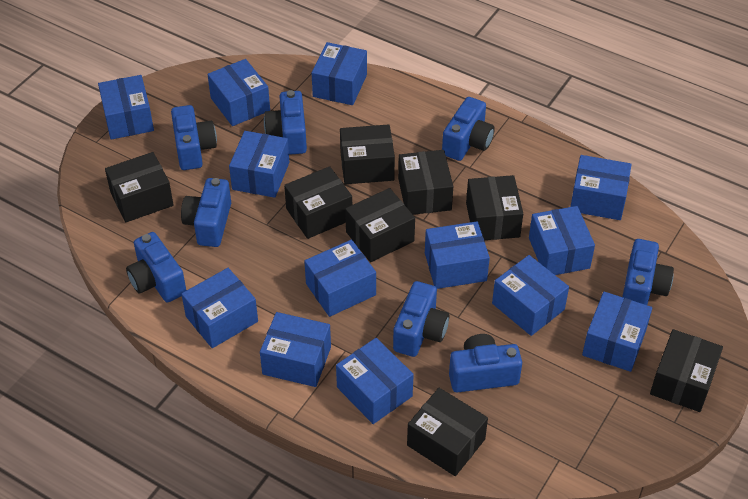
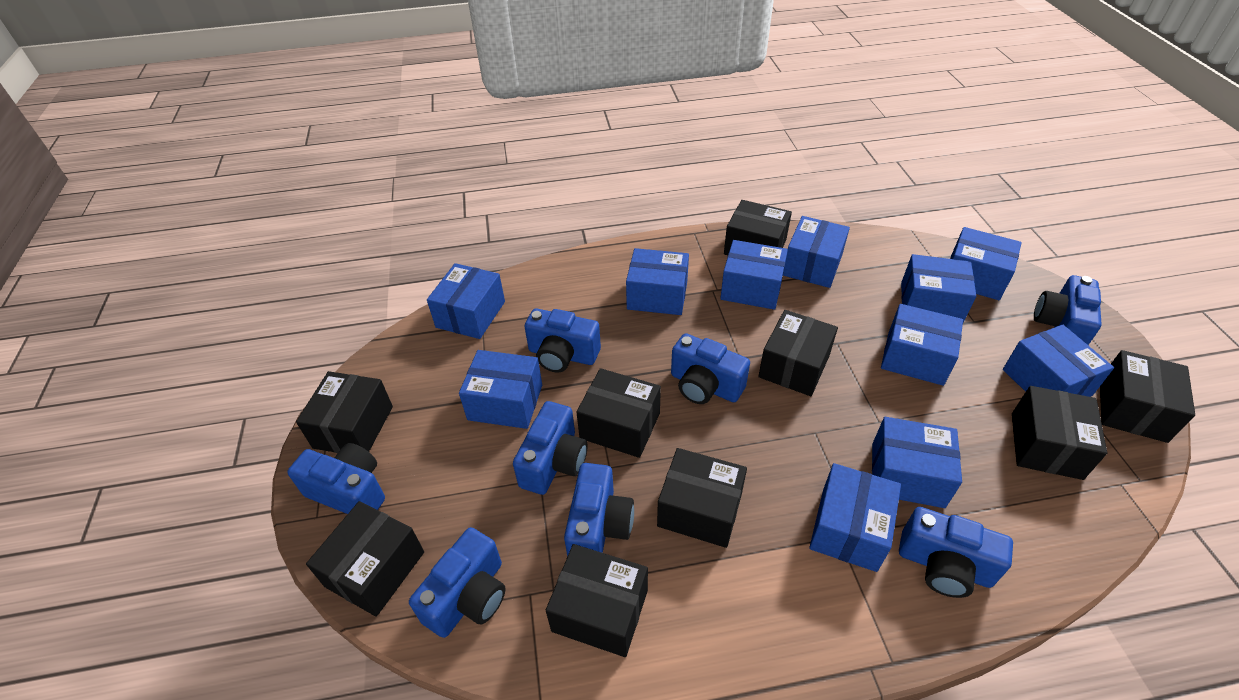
black box: [105,152,174,222] [284,166,352,239] [340,124,395,184] [345,188,415,262] [398,150,453,215] [407,388,488,476] [466,175,523,240] [650,329,723,412] = 8 -> [296,371,393,453] [306,501,424,617] [546,544,648,657] [577,368,661,458] [657,448,747,548] [724,200,792,255] [758,310,838,396] [1012,386,1107,480] [1100,350,1195,443] = 9
blue box: [98,75,154,139] [182,268,258,348] [207,59,270,126] [229,131,289,198] [260,312,331,387] [304,240,376,317] [312,42,367,105] [336,338,414,424] [425,221,490,289] [492,255,569,336] [529,206,595,275] [570,155,632,220] [582,292,652,372] = 13 -> [427,263,505,339] [459,350,542,429] [626,248,689,315] [720,240,788,310] [783,216,850,288] [809,463,901,572] [872,417,962,508] [881,304,963,386] [901,254,976,323] [950,227,1022,300] [1003,325,1114,397] = 11

